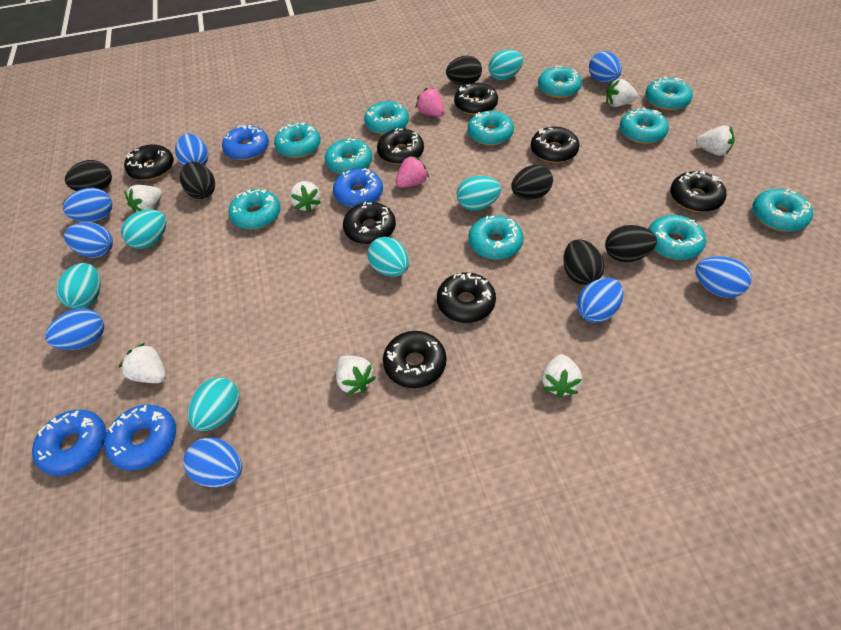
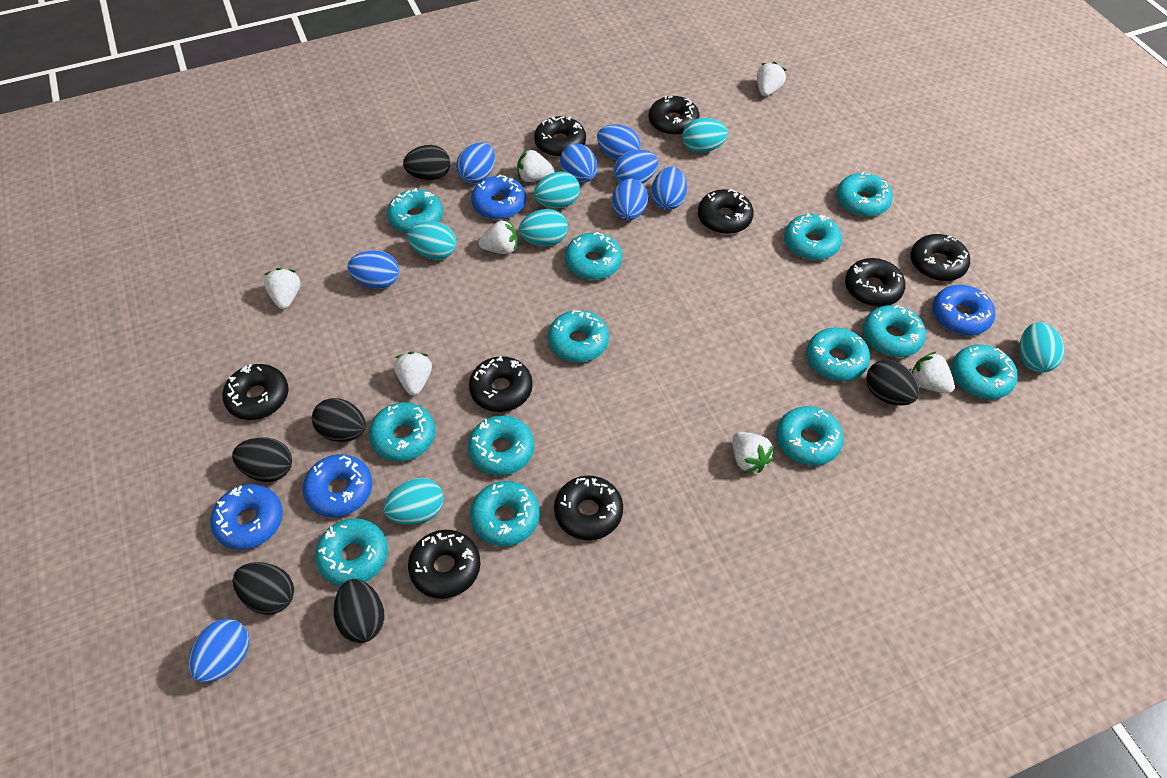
black donut: [124,144,174,181] [343,202,396,244] [377,128,424,165] [383,331,446,388] [437,272,496,323] [454,83,498,115] [531,127,580,163] [670,171,727,212] = 8 -> [222,364,289,420] [408,530,481,599] [469,356,533,412] [534,116,586,157] [554,475,623,540] [648,96,700,136] [698,189,754,234] [845,258,905,307] [911,234,970,281] = 9
pink strawberry: [396,156,429,188] [416,88,444,117] = 2 -> none = 0
turquoise donut: [228,189,281,230] [274,122,321,158] [325,138,372,174] [364,101,409,135] [468,111,514,146] [468,215,524,260] [538,66,582,98] [620,107,669,144] [645,76,693,111] [648,215,706,260] [752,189,813,232] = 11 -> [315,518,388,586] [369,402,436,461] [387,188,443,234] [468,415,534,475] [470,481,540,546] [548,310,609,362] [565,232,622,280] [776,406,844,466] [784,213,842,260] [807,328,870,381] [837,172,893,217] [863,305,926,357] [952,345,1018,399] = 13

